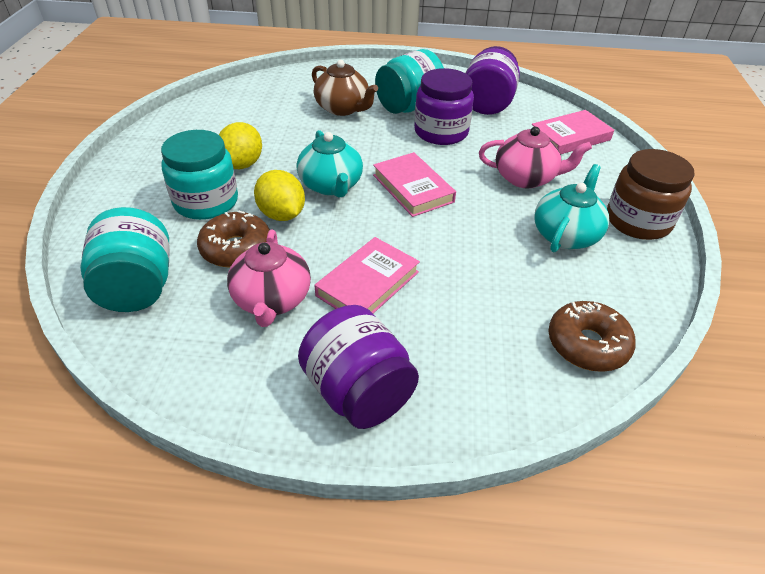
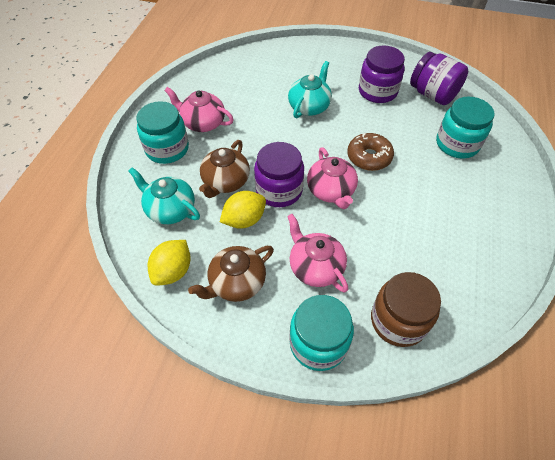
brown donut: [197,211,270,267] [548,301,636,372] = 2 -> [347,133,394,171] = 1
brown teapot: [312,60,378,116] = 1 -> [188,246,274,302] [199,140,250,198] = 2
pink book: [314,237,420,313] [373,152,456,217] [532,110,614,154] = 3 -> none = 0
pink teapot: [227,229,311,327] [479,127,592,188] = 2 -> [165,87,234,132] [287,214,348,293] [307,147,358,209] = 3

